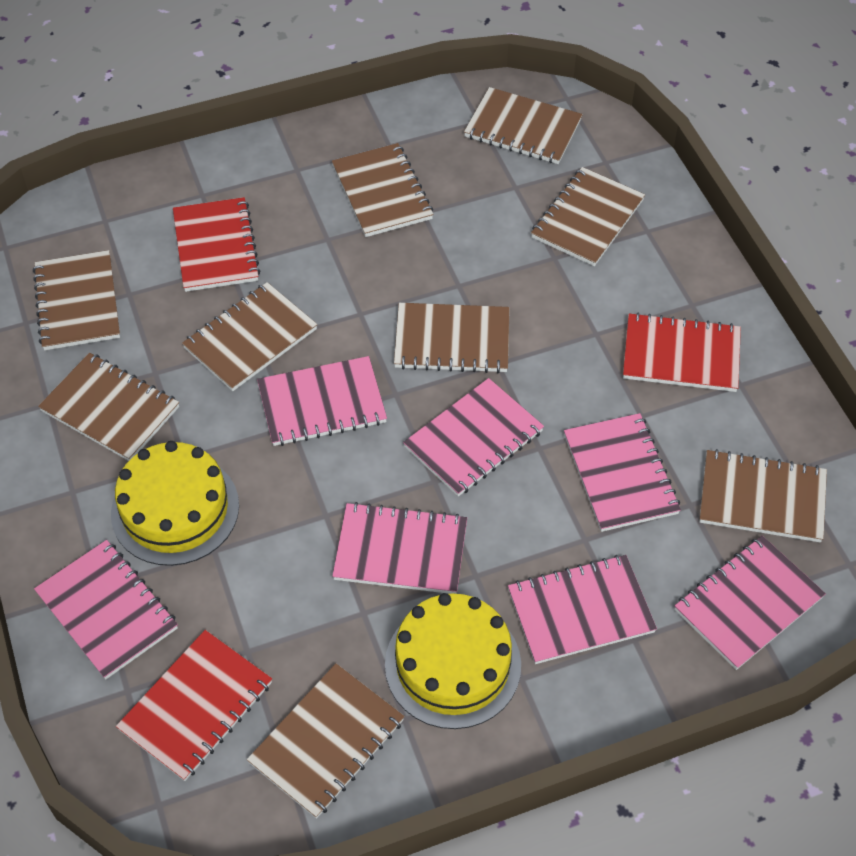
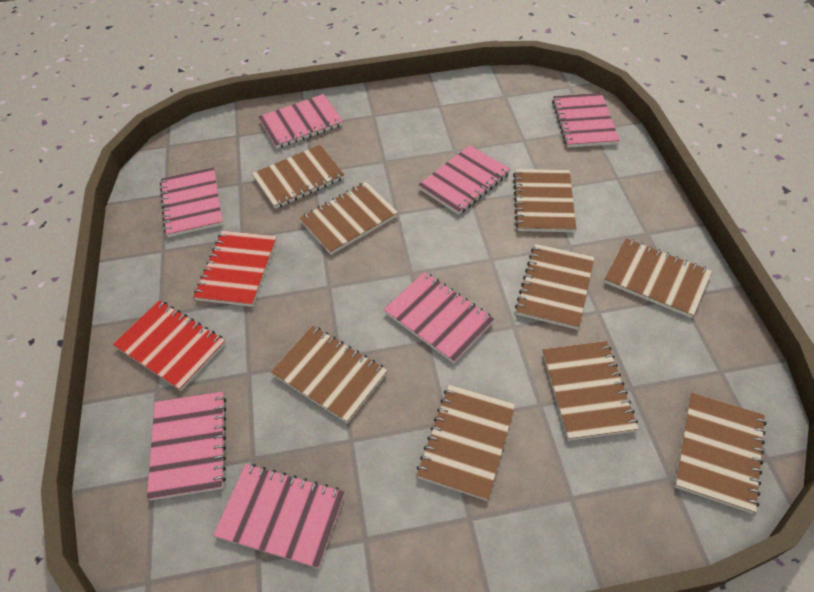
red notebook: [116,630,272,781] [173,197,260,292] [623,312,741,392] = 3 -> [113,300,226,391] [194,231,277,307] = 2
yellow cake: [111,441,239,566] [385,593,521,729] = 2 -> none = 0

